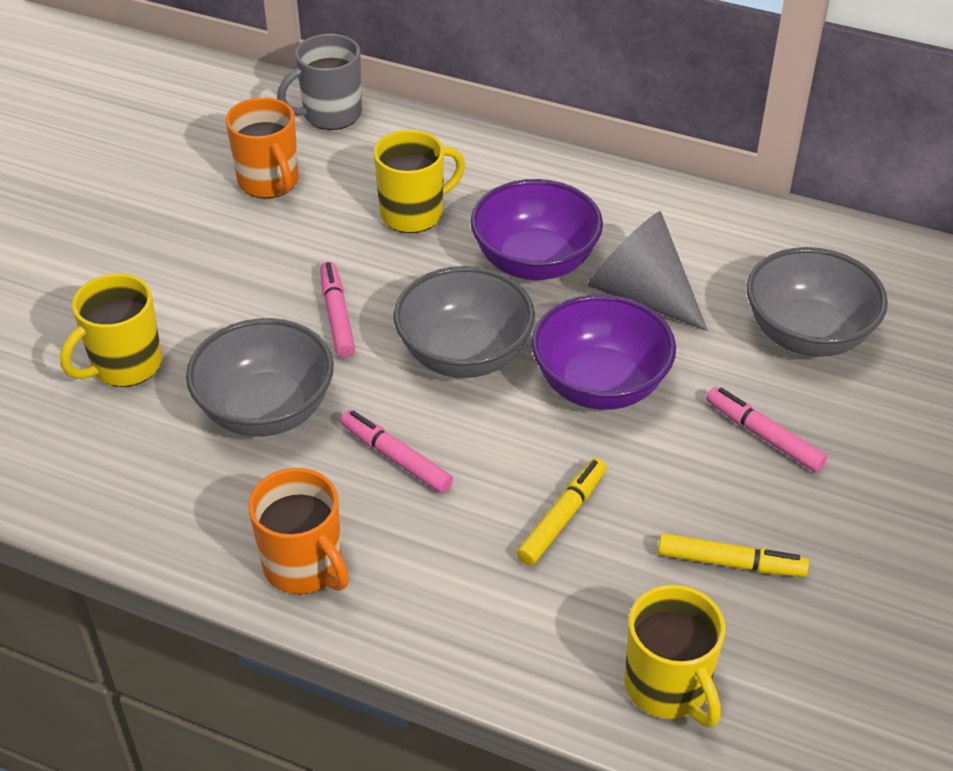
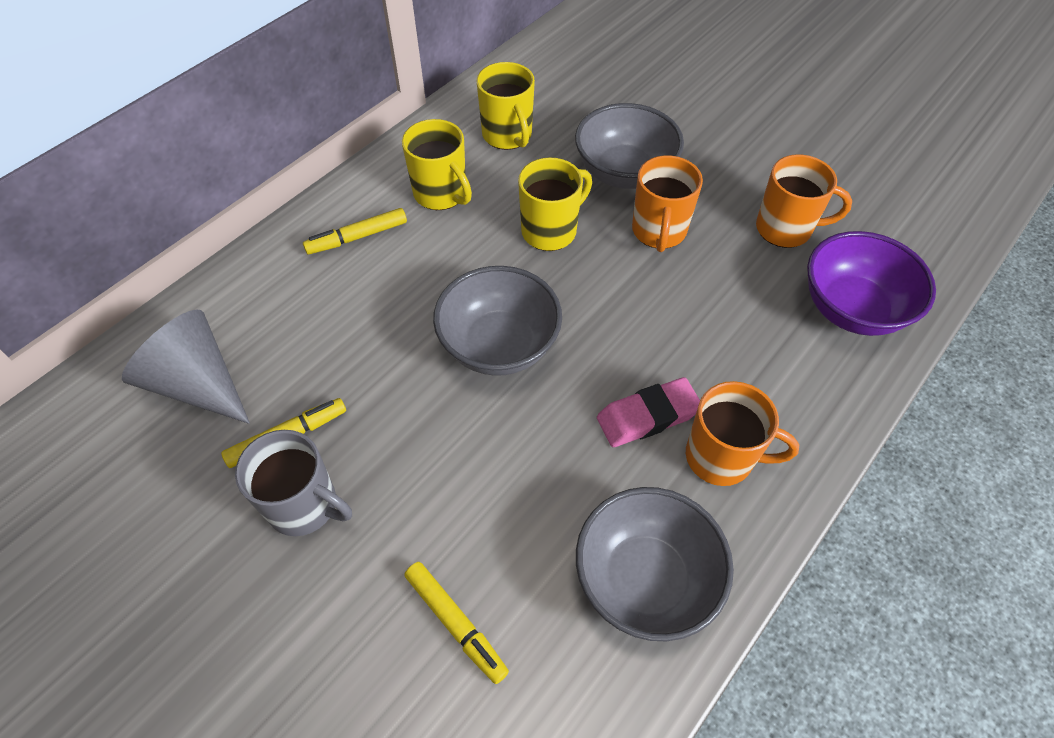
orange mug: [225,97,299,198] [248,468,349,594] = 2 -> [632,155,703,252] [686,381,799,486] [756,154,852,248] = 3
pink eraser: none = 0 -> [597,377,700,447] = 1
pink marker: [320,261,355,358] [340,410,453,493] [706,387,827,472] = 3 -> none = 0
purple bowl: [471,179,603,280] [532,294,676,410] = 2 -> [807,231,936,336] = 1
yellow marker: [517,458,607,566] [658,533,809,577] = 2 -> [221,398,346,468] [303,208,407,254] [404,562,509,684] = 3

